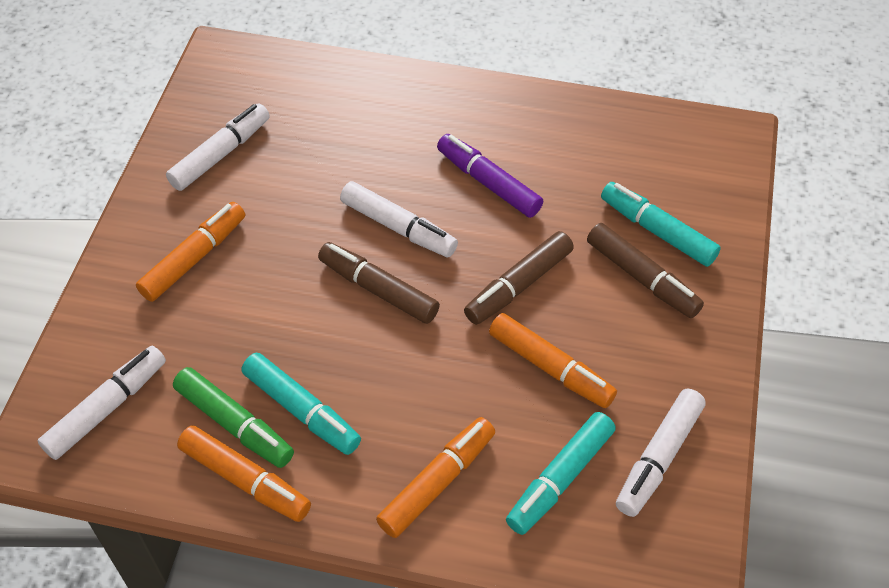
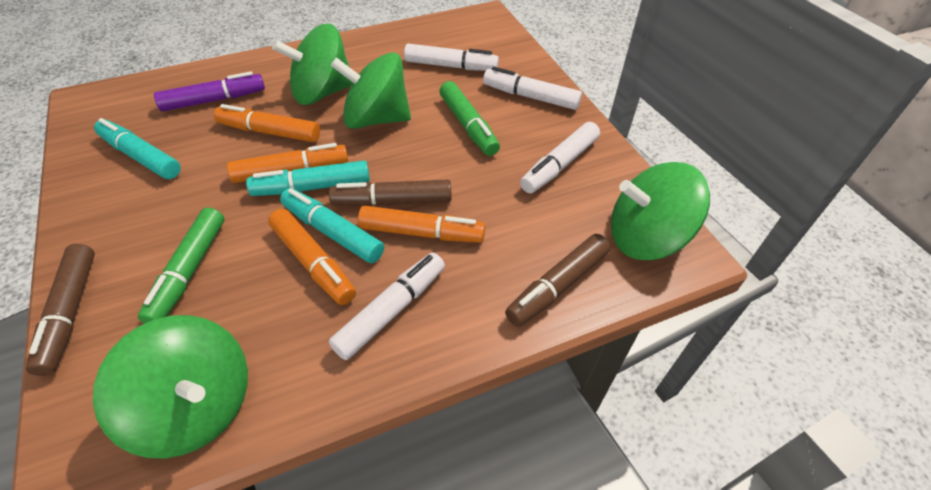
green marker: [173,367,294,468] = 1 -> [138,207,225,324] [439,81,500,156] = 2
green spinning top: none = 0 -> [93,315,248,459] [272,24,353,105] [330,52,411,129] [611,162,710,260] = 4

